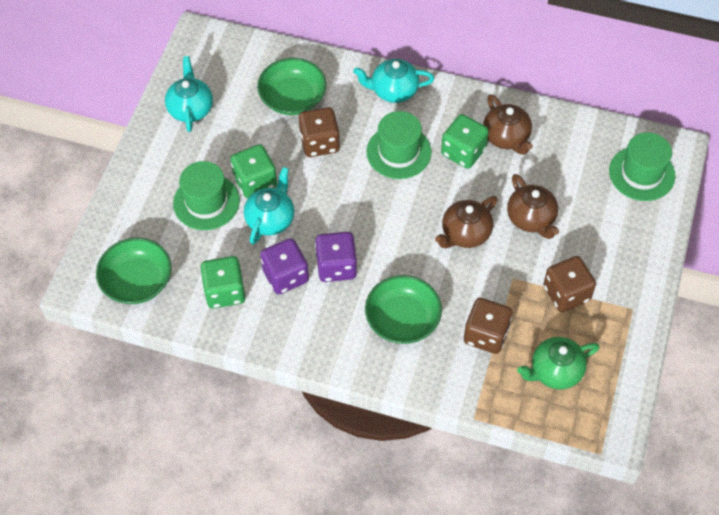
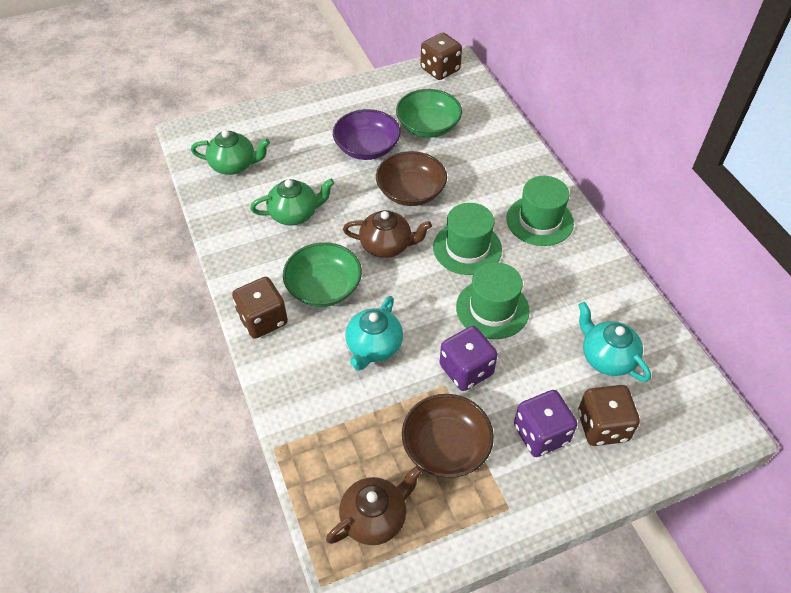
brown bowl: none = 0 -> [376,151,447,206] [402,394,494,478] = 2
brown teapot: [435,196,498,248] [483,94,533,155] [507,174,559,239] = 3 -> [326,466,422,545] [343,210,432,258] = 2
green bowl: [96,238,172,304] [257,58,326,115] [365,275,442,344] = 3 -> [283,242,362,307] [396,89,462,138] = 2
green dice: [200,256,245,308] [230,144,277,198] [441,114,489,169] = 3 -> none = 0
green teapot: [517,337,600,389] = 1 -> [191,130,270,175] [250,178,334,226] = 2
purple bowl: none = 0 -> [333,109,401,160] = 1
turquoise teapot: [165,56,213,132] [244,167,294,244] [353,59,434,103] = 3 -> [345,296,403,371] [578,302,651,382] = 2

